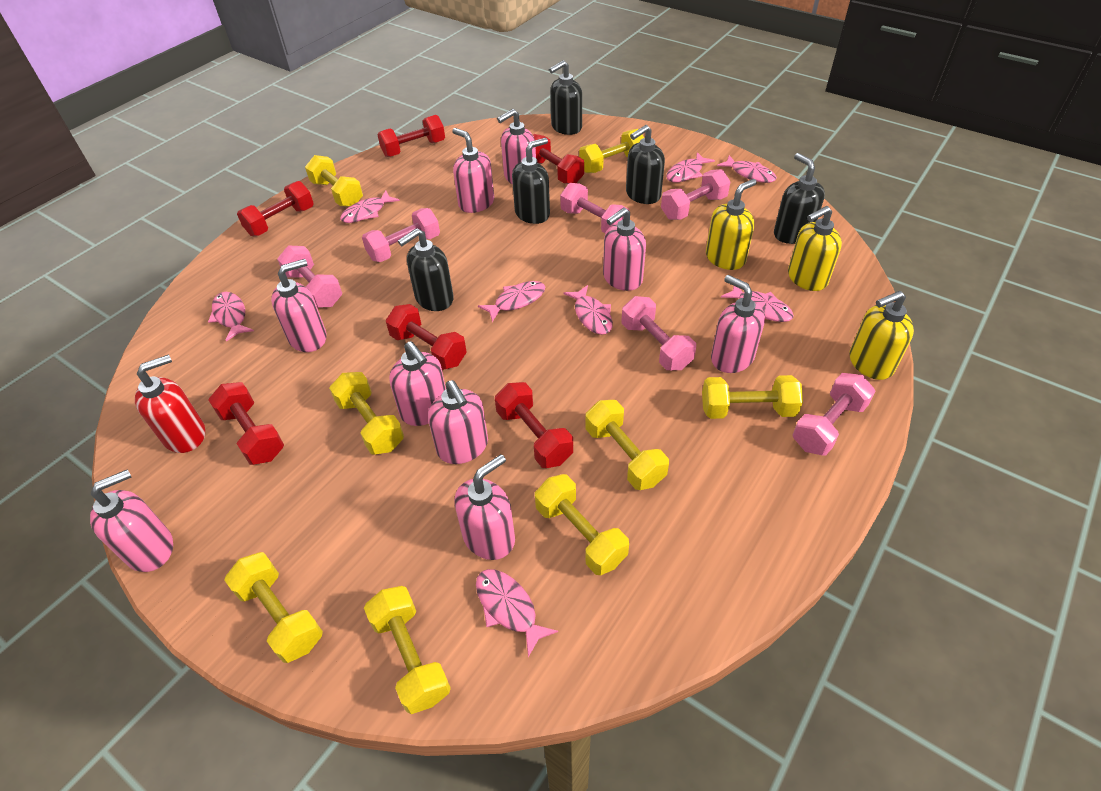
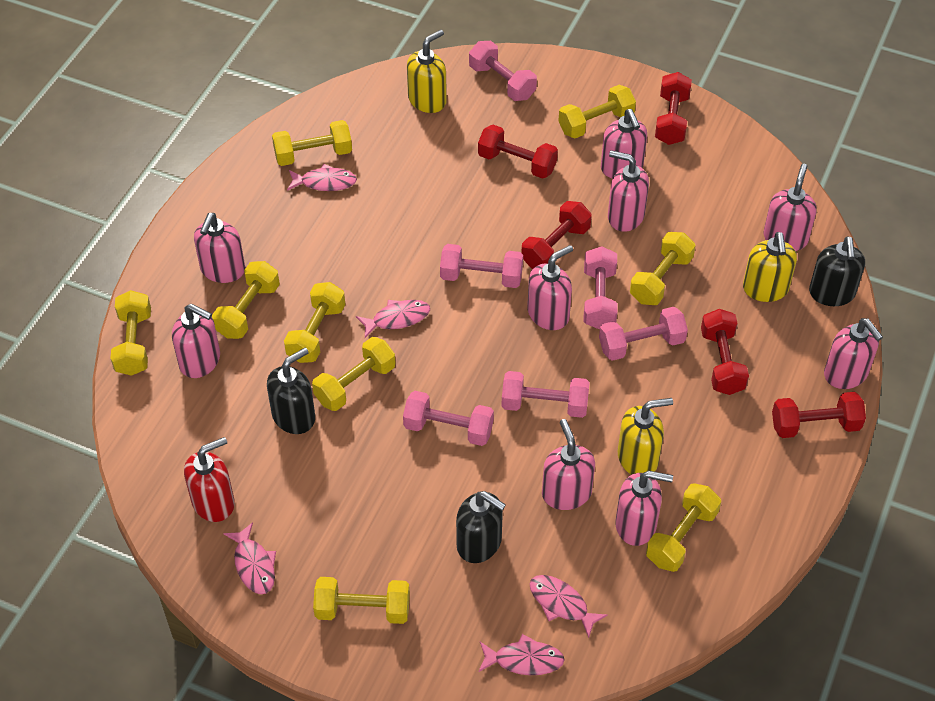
black soap dispenser: [398,228,454,311] [512,138,550,224] [549,60,582,135] [626,125,665,204] [774,153,825,244] = 5 -> [267,348,315,434] [456,491,506,563] [809,236,865,306] = 3
pink fish: [208,292,254,341] [340,191,400,223] [476,569,558,657] [478,281,545,322] [563,285,613,335] [666,152,715,182] [717,155,777,183] [721,286,794,322] = 8 -> [223,522,276,594] [287,164,357,191] [356,300,430,338] [478,634,565,675] [529,575,608,638] = 5
red dumbbell: [208,382,284,465] [237,181,314,236] [377,115,445,157] [386,304,467,370] [495,382,573,468] [533,134,584,184] = 6 -> [478,125,558,179] [521,201,592,269] [655,72,692,145] [701,309,749,395] [772,392,866,438] = 5
yellow dumbbell: [224,552,323,663] [305,155,363,207] [329,372,404,454] [364,586,451,714] [535,474,629,575] [579,129,644,173] [585,400,669,490] [702,375,803,419] = 8 -> [110,290,151,376] [212,261,280,339] [272,120,352,166] [284,282,345,363] [312,337,396,411] [313,577,410,624] [558,85,636,138] [630,232,696,305] [646,483,721,572] = 9

